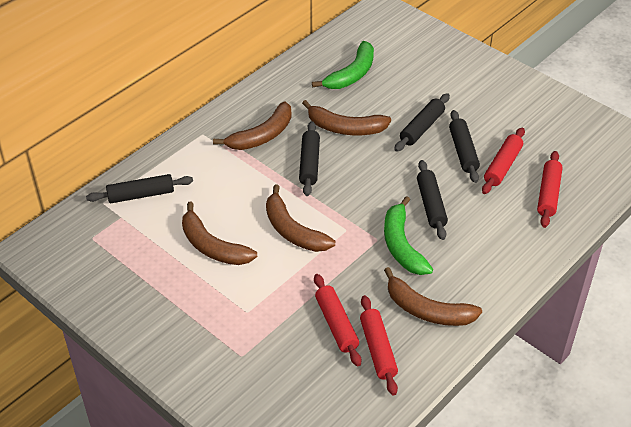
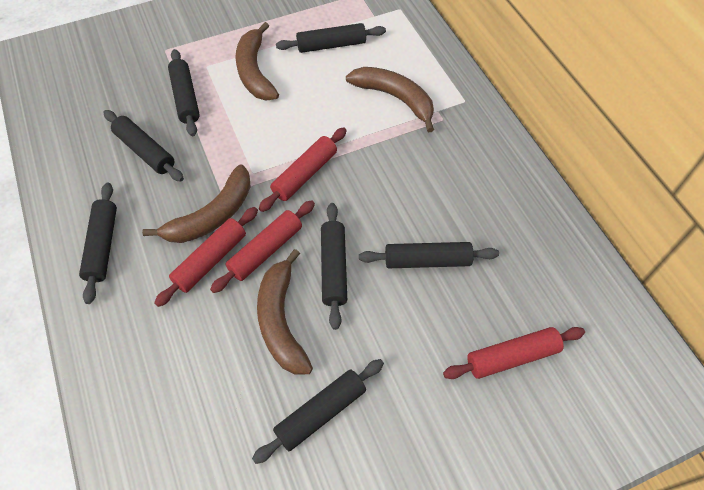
black rolling pin: [86,174,193,203] [299,121,320,196] [394,93,450,152] [417,160,448,240] [449,110,480,183] = 5 -> [79,183,117,304] [103,110,184,182] [168,49,200,136] [252,359,384,464] [276,23,386,53] [321,203,347,330] [359,242,499,268] = 7
brown banana: [182,202,257,265] [213,101,292,150] [266,185,335,252] [302,100,391,135] [384,267,482,326] = 5 -> [142,164,250,243] [235,22,279,101] [257,249,313,375] [346,67,434,133] = 4
green banana: [312,41,374,89] [384,196,433,275] = 2 -> none = 0

